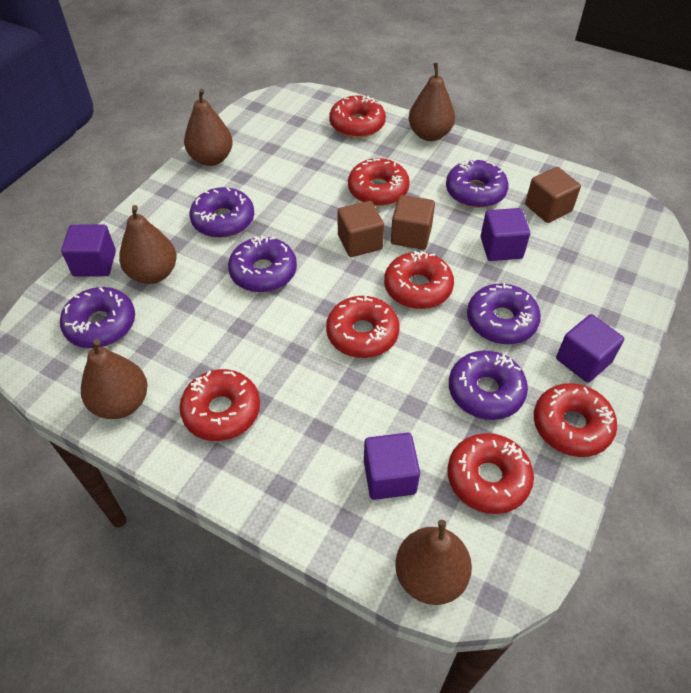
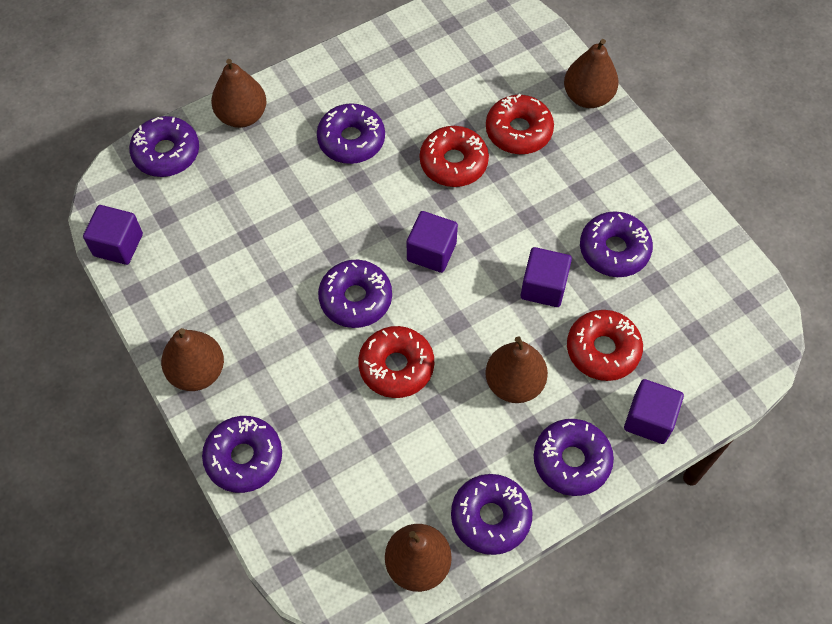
brown cube: [337,201,384,257] [391,195,435,250] [525,167,581,223] = 3 -> none = 0
purple donut: [60,287,135,348] [190,187,254,238] [228,236,297,293] [446,158,508,208] [449,350,528,420] [467,283,541,344] = 6 -> [129,116,199,177] [202,416,282,493] [317,103,385,164] [318,260,392,328] [451,474,533,555] [534,419,614,496] [580,211,653,277] = 7
red donut: [179,369,260,441] [326,296,400,358] [329,96,386,138] [348,157,410,206] [384,251,454,309] [447,433,534,514] [534,383,617,457] = 7 -> [358,326,434,398] [420,126,489,187] [486,94,554,154] [567,310,643,381] = 4

